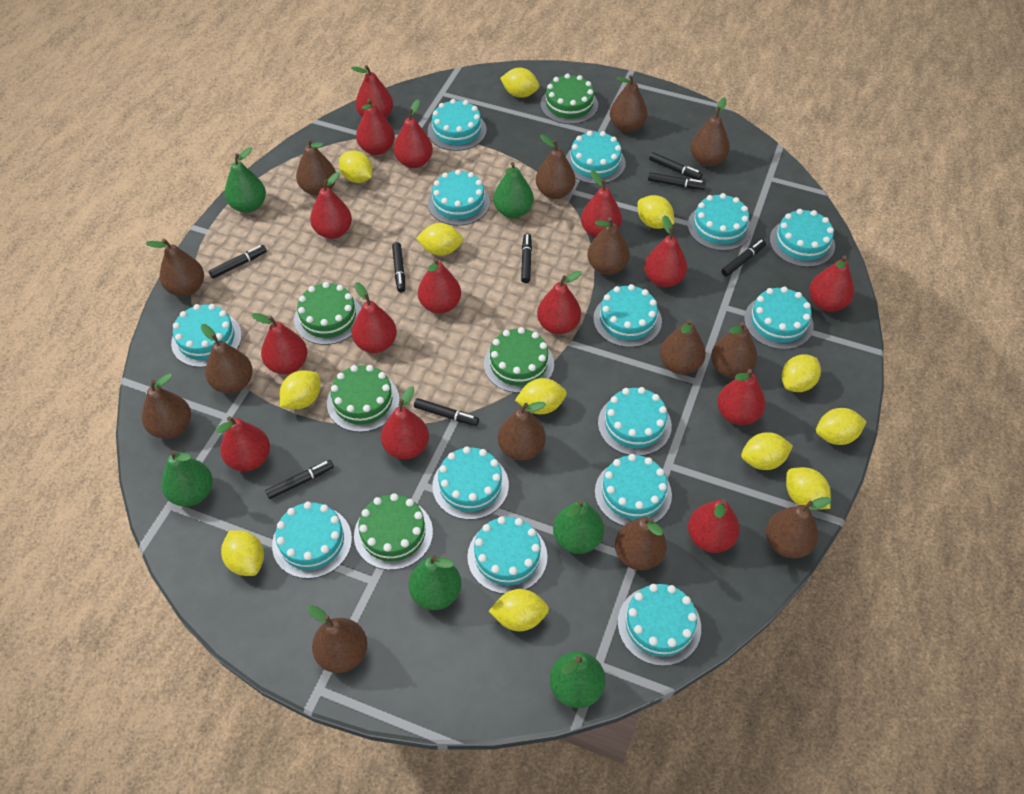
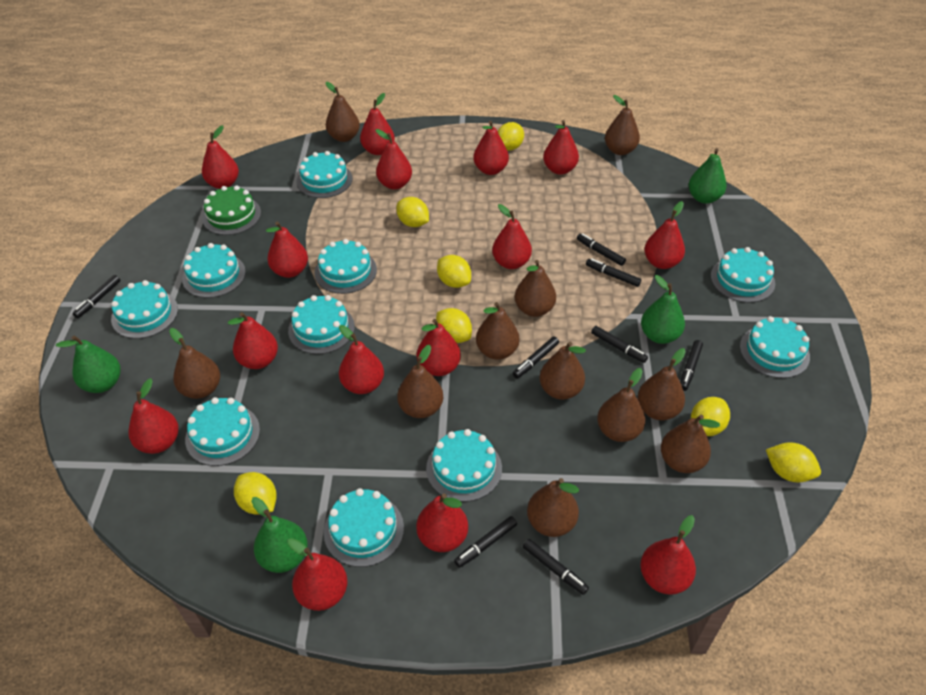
brown pear: [142,373,191,439] [146,239,204,297] [201,324,253,393] [296,138,336,196] [307,605,367,673] [498,402,546,461] [536,134,575,199] [587,217,630,275] [610,75,648,132] [615,517,667,570] [660,319,706,375] [690,97,730,166] [711,322,758,378] [766,497,831,558] = 14 -> [169,328,220,399] [326,82,360,142] [397,345,443,418] [476,302,519,360] [515,260,556,317] [527,478,579,537] [540,342,586,400] [597,368,645,442] [605,95,640,155] [638,348,686,420] [661,415,720,473] = 11
green cake: [294,282,361,345] [327,365,399,432] [354,493,433,570] [484,327,554,393] [540,74,598,124] = 5 -> [202,185,261,235] = 1
green pear: [161,450,213,507] [225,147,266,213] [409,555,461,610] [493,162,534,218] [550,651,605,708] [553,500,604,554] = 6 -> [55,336,121,393] [251,497,308,573] [641,275,685,344] [689,148,727,204] = 4
turquoise cake: [171,304,242,367] [272,502,352,579] [428,99,487,151] [428,169,490,226] [432,446,509,520] [467,516,547,594] [566,131,626,184] [593,284,662,347] [595,454,672,526] [598,387,672,456] [618,584,701,666] [688,193,752,251] [744,287,814,350] [770,209,835,267] = 14 -> [111,280,178,339] [182,243,246,298] [185,397,260,466] [288,295,355,354] [296,151,353,198] [315,239,377,294] [324,488,404,567] [426,429,502,502] [711,247,775,303] [740,316,810,378] = 10
yellow lemon: [221,530,264,576] [280,371,320,409] [339,150,373,183] [416,223,463,256] [489,589,549,631] [500,68,539,98] [515,378,567,414] [637,195,675,229] [741,432,793,470] [782,354,821,392] [786,467,831,510] [816,408,867,445] = 12 -> [234,472,277,515] [396,197,429,227] [436,308,472,343] [437,255,471,288] [498,122,524,151] [691,397,730,436] [766,442,821,482] = 7

